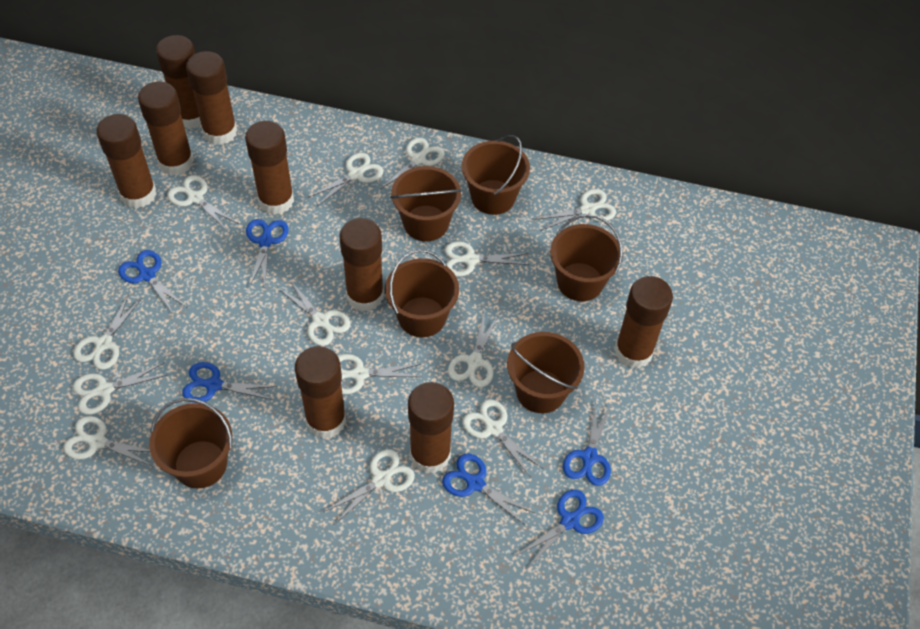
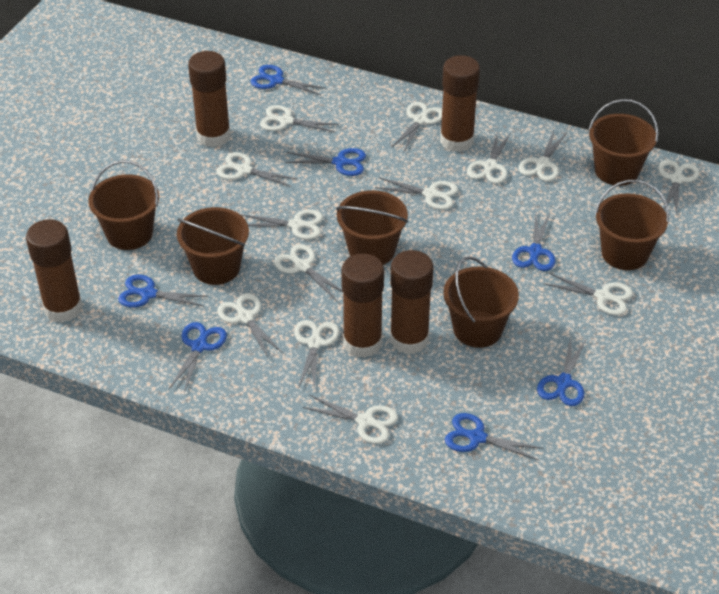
blue scissors: [118,250,186,315] [182,362,277,403] [246,219,289,286] [442,453,534,526] [517,490,604,568] [563,401,611,486] = 6 -> [118,275,208,307] [169,322,227,393] [250,65,326,95] [285,148,366,176] [445,413,543,460] [512,213,556,271] [537,338,587,406] = 7
brown glue stick: [96,114,157,209] [138,81,194,175] [156,35,201,129] [186,51,237,145] [245,121,294,215] [295,346,346,439] [339,218,384,312] [408,382,454,474] [614,276,673,368] = 9 -> [26,219,83,323] [188,51,231,147] [341,253,384,358] [390,250,433,354] [440,55,480,152] = 5

